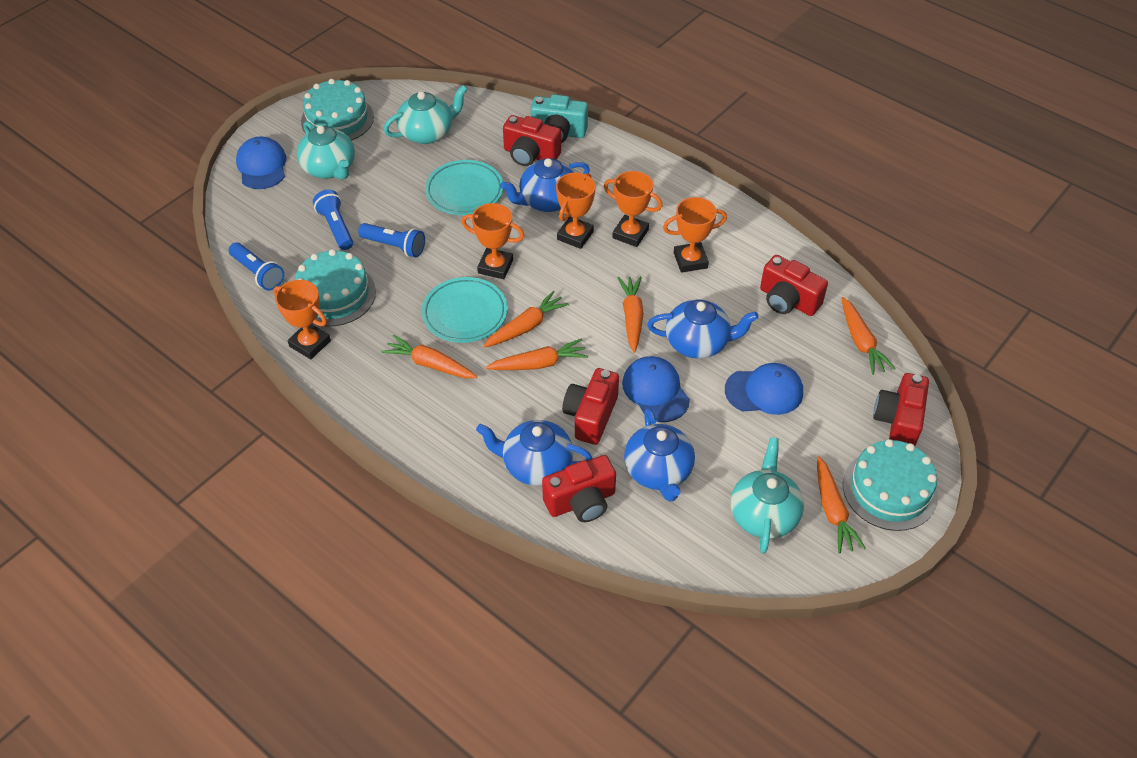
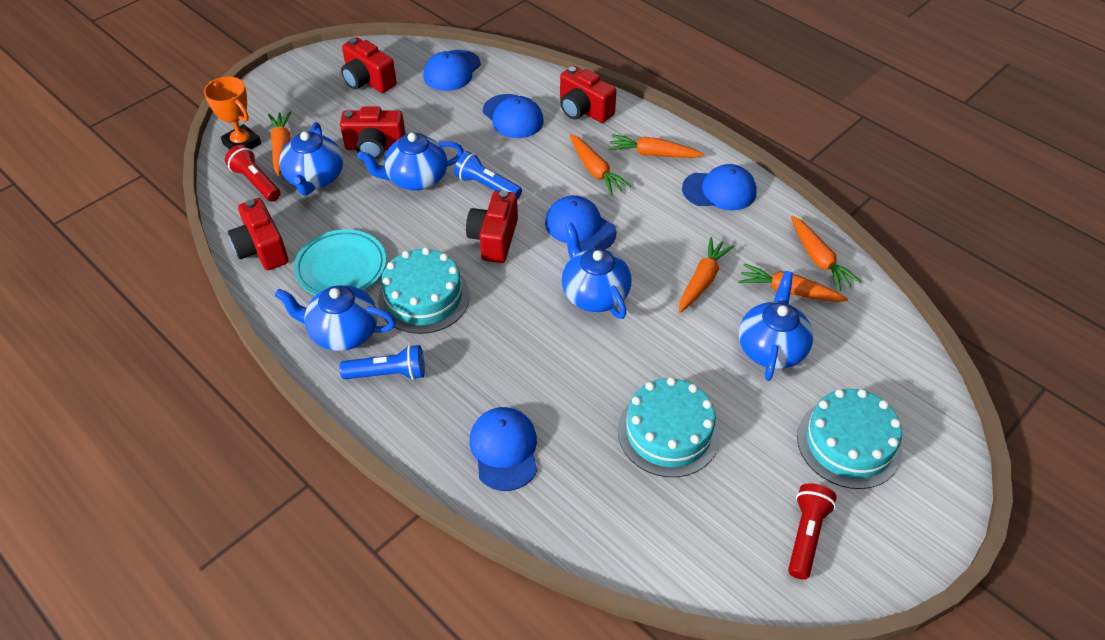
blue cap: [236,136,286,189] [622,356,690,422] [725,363,803,415] = 3 -> [423,50,481,91] [469,407,537,491] [483,94,544,138] [545,195,616,251] [682,164,757,211] = 5
blue flashlight: [229,242,284,291] [313,190,353,250] [358,223,425,257] = 3 -> [339,345,425,380] [454,151,522,200] = 2
blue teapot: [476,420,593,486] [501,158,590,212] [624,408,695,501] [647,299,759,359] = 4 -> [275,285,396,351] [279,122,343,195] [357,133,464,191] [562,223,631,319] [739,271,813,381] = 5
orange trophy: [273,280,331,359] [462,203,525,279] [556,172,596,249] [604,171,662,247] [663,197,727,273] = 5 -> [204,77,261,149] = 1
red flashlight: none = 0 -> [225,145,281,202] [788,483,837,580] = 2
turquoise camera: [531,95,588,143] = 1 -> none = 0
turquoise plate: [422,277,508,343] [425,160,504,215] = 2 -> [294,229,386,295] = 1
turquoise teapot: [297,121,355,180] [383,85,468,144] [731,437,804,553] = 3 -> none = 0

